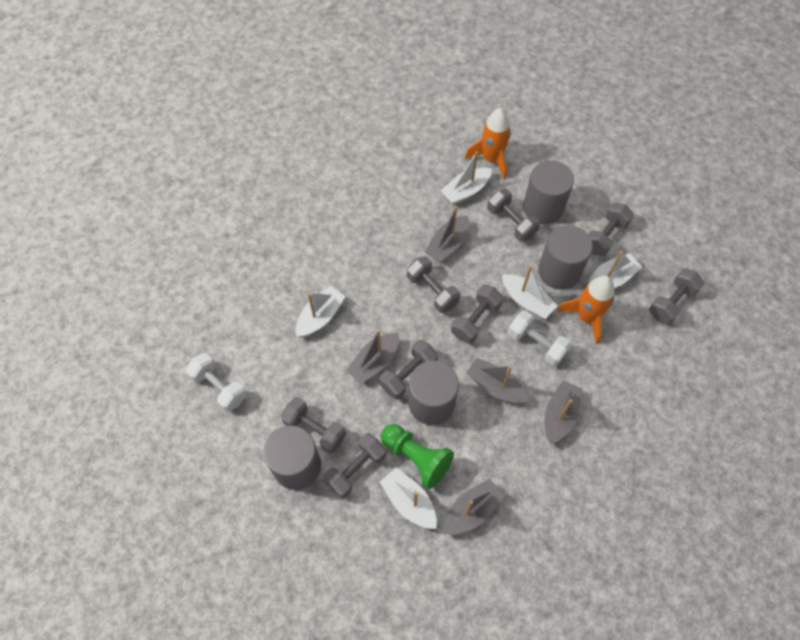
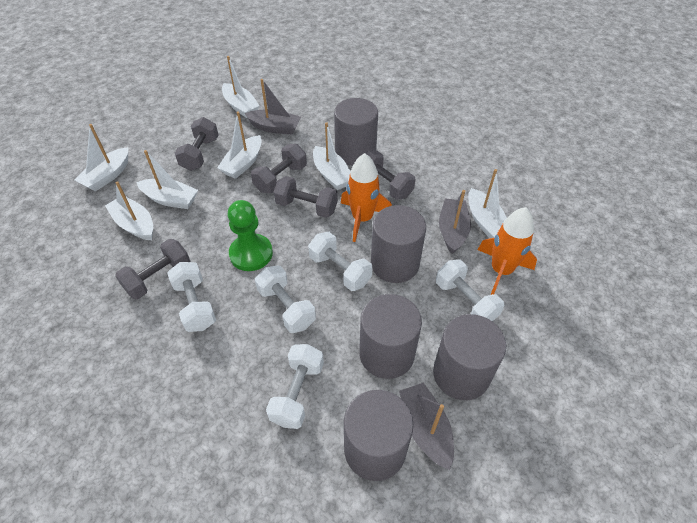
grey boat: [346,330,399,384] [425,206,469,262] [443,479,504,535] [466,358,529,403] [545,381,583,444] = 5 -> [244,79,301,134] [399,382,454,470] [439,190,471,254] = 3
grey cylinder: [263,425,321,490] [408,361,459,425] [523,160,574,224] [538,225,593,290] = 4 -> [334,98,378,166] [344,390,414,481] [359,294,422,379] [371,205,426,283] [433,314,506,400] = 5
grey dumbbell: [281,397,346,454] [323,433,386,498] [379,340,438,399] [407,256,460,313] [451,285,503,344] [487,189,540,242] [588,203,634,256] [649,268,705,325] = 8 -> [115,239,190,299] [175,117,219,171] [251,144,307,193] [274,176,338,218] [365,151,416,200] = 5
white boat: [296,286,346,337] [380,468,437,529] [441,151,492,205] [502,266,557,319] [588,251,642,288] = 5 -> [75,124,128,192] [105,181,153,240] [136,150,198,209] [217,111,262,179] [222,56,259,118] [313,122,350,190] [468,169,507,238] = 7
white dumbbell: [186,353,247,412] [508,311,572,366] = 2 -> [167,262,216,332] [255,266,316,333] [266,344,324,429] [308,232,373,291] [436,259,504,322] = 5

